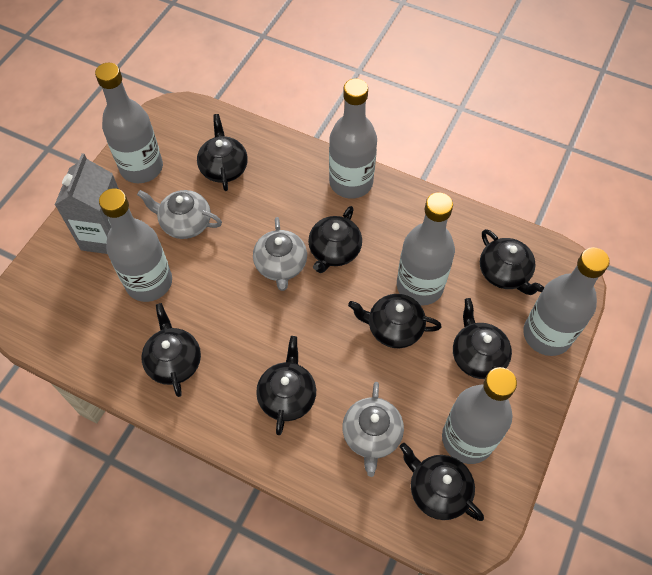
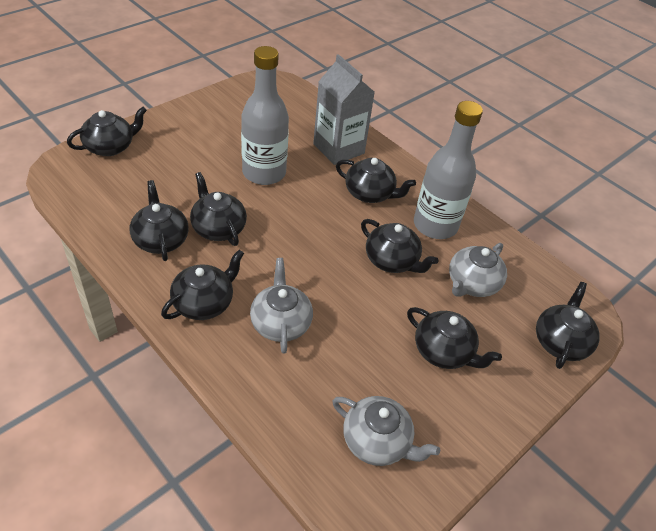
grey bottle: [95,63,163,183] [99,188,172,302] [329,79,377,199] [397,193,455,306] [442,367,517,464] [523,247,610,356] = 6 -> [241,46,289,185] [414,101,483,239] = 2

